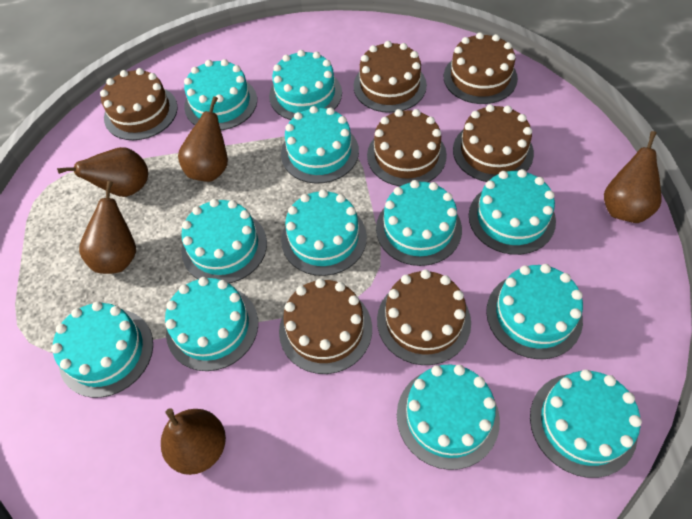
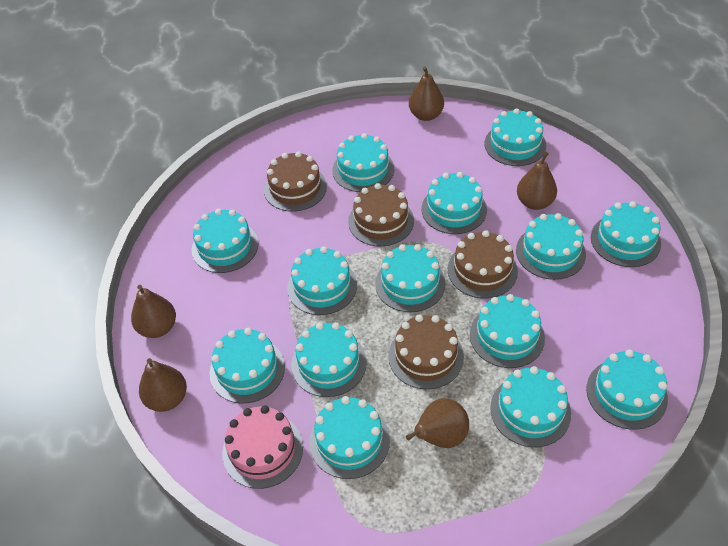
brown cake: [100,68,178,140] [279,278,372,374] [353,41,427,113] [367,109,447,186] [377,269,471,365] [444,32,518,104] [453,104,534,182] = 7 -> [264,151,327,212] [348,183,414,247] [388,314,464,389] [448,230,518,299] = 4
pink cake: none = 0 -> [222,405,303,489] = 1
turquoise cake: [51,301,153,398] [165,277,258,371] [181,199,267,283] [184,59,257,130] [269,50,342,120] [281,106,359,183] [281,189,367,276] [376,180,462,266] [397,365,500,470] [469,169,556,255] [486,264,583,359] [530,369,642,478] = 12 -> [192,209,258,273] [210,328,285,403] [287,246,357,315] [291,322,367,397] [309,396,390,479] [333,133,394,192] [375,244,445,312] [422,172,487,234] [470,294,545,368] [485,108,546,166] [490,366,571,447] [516,213,586,280] [586,349,668,430] [591,201,661,267] = 14

